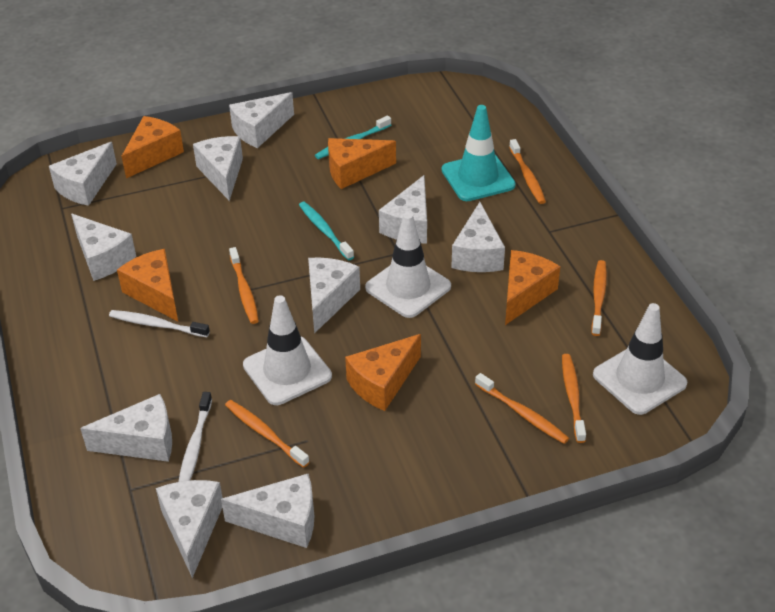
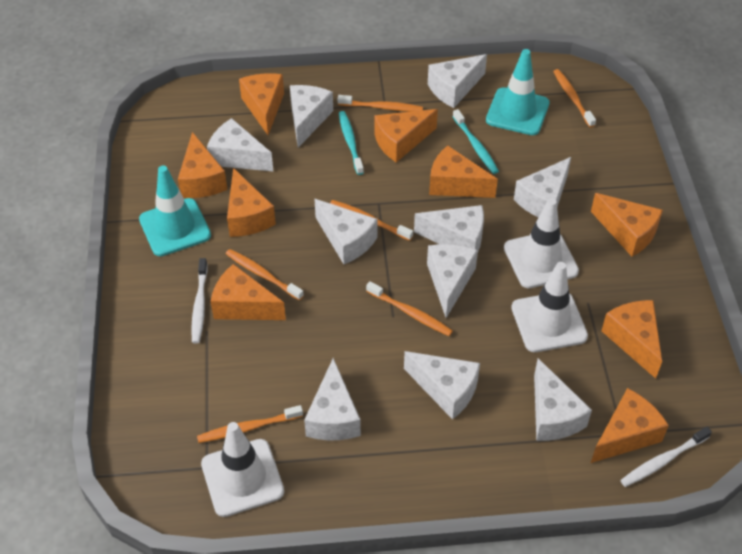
orange cheese: [117,249,178,321] [122,116,184,178] [328,138,396,189] [345,334,421,411] [505,250,560,325] = 5 -> [178,132,228,198] [210,264,286,320] [227,168,276,237] [239,73,284,135] [374,109,438,162] [429,145,498,198] [591,193,663,257] [591,388,669,463] [601,300,662,379] = 9
turquoise traffic cone: [442,105,516,201] = 1 -> [139,165,211,256] [486,49,550,135] = 2

